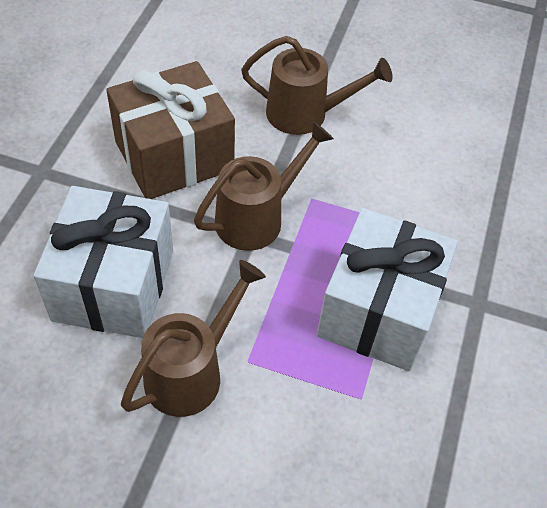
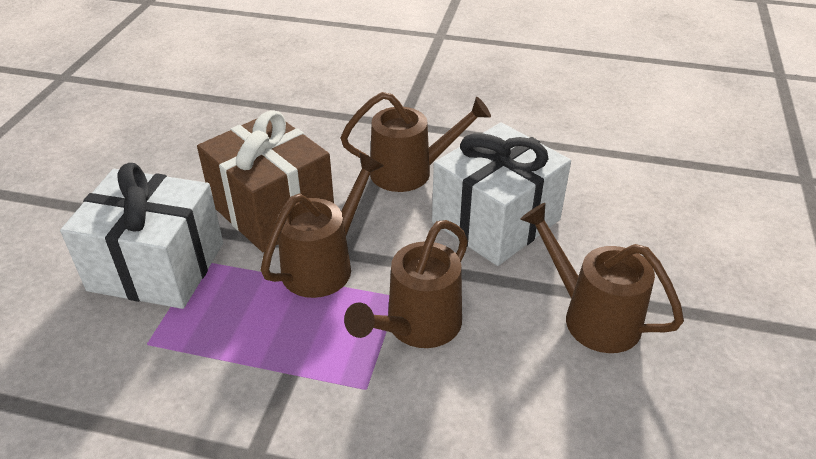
brown watering can: [121,260,266,417] [194,121,334,251] [241,36,393,135] = 3 -> [261,153,384,298] [341,92,491,192] [344,220,468,348] [520,203,684,353] = 4

